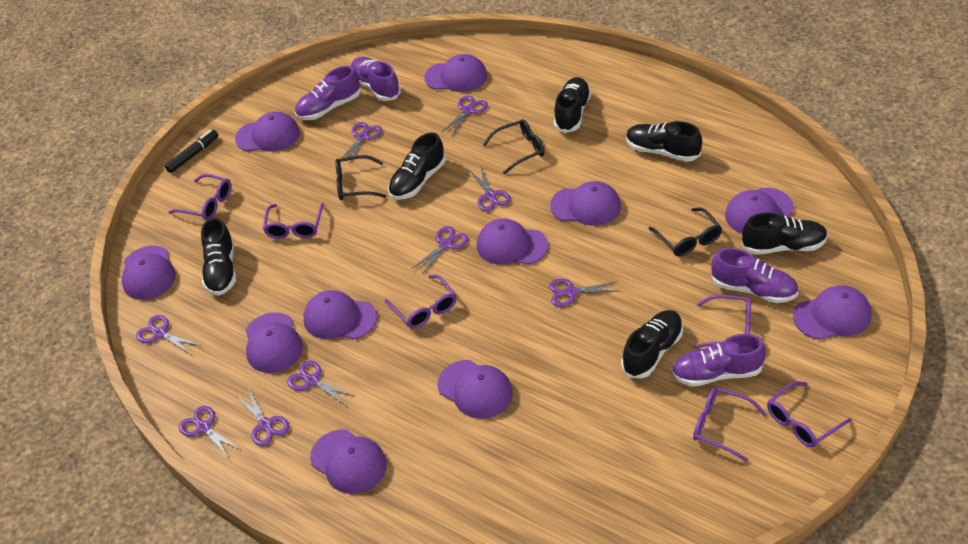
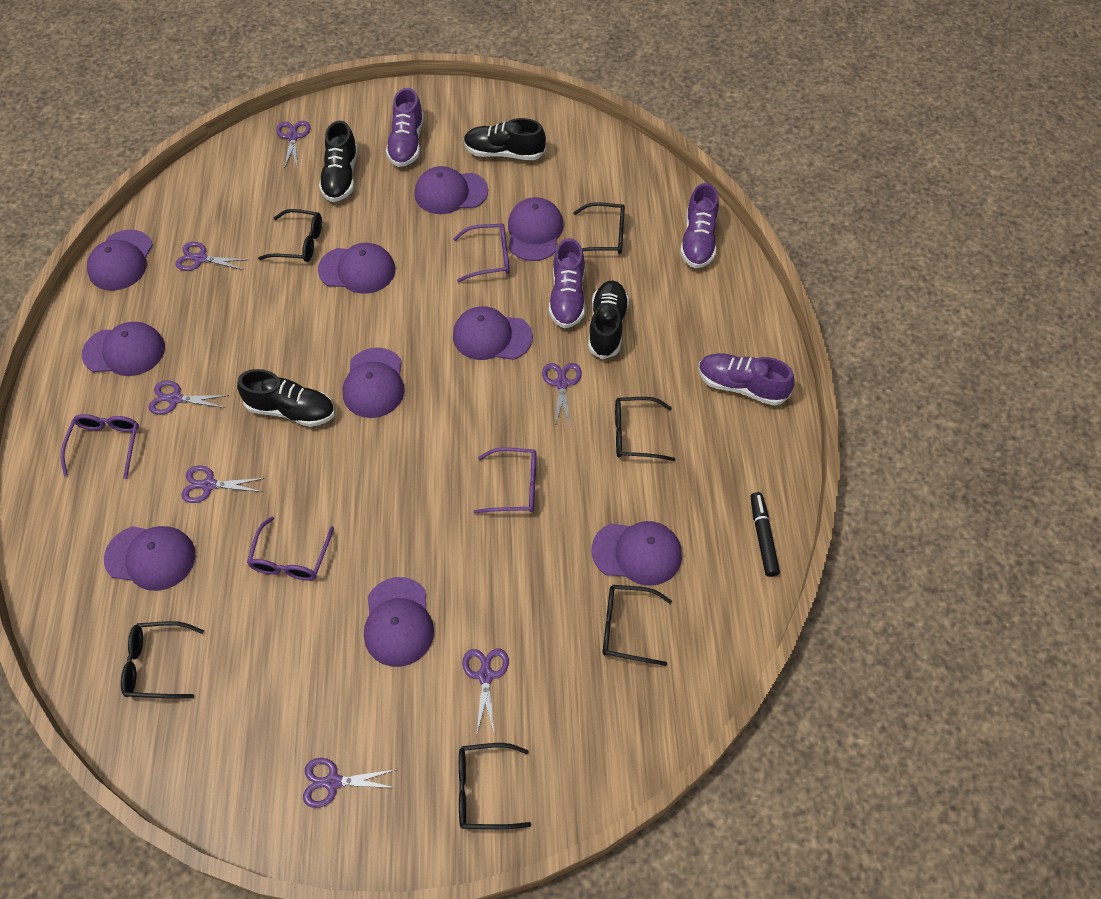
black glasses: [336,155,386,200] [483,119,544,175] [649,208,722,256] = 3 -> [121,621,204,699] [258,209,322,262] [459,743,531,829] [573,202,625,254] [602,585,672,666] [615,397,675,461] = 6
black shoe: [201,218,236,296] [388,132,446,200] [554,77,591,133] [621,310,683,379] [626,121,702,162] [741,213,828,255] = 6 -> [237,369,335,427] [319,120,358,202] [464,118,546,160] [588,280,629,359] = 4
purple cap: [122,245,176,300] [235,112,300,152] [246,312,303,373] [303,290,377,339] [310,430,387,494] [424,54,487,92] [438,360,513,419] [476,219,548,265] [550,181,621,226] [725,188,794,233] [793,285,872,340] = 11 -> [82,322,165,376] [87,230,153,291] [104,526,195,591] [318,243,395,294] [342,348,404,418] [364,577,434,667] [415,166,488,214] [453,306,533,360] [508,197,563,261] [591,521,682,585] = 10
purple glasses: [168,174,231,220] [263,203,324,239] [384,275,456,329] [693,295,751,349] [693,387,767,462] [767,381,852,447] = 6 -> [61,414,139,479] [247,516,334,581] [453,224,509,282] [474,447,537,514] = 4
purple scissors: [136,315,201,354] [179,406,241,458] [237,390,290,446] [287,361,356,406] [342,122,382,165] [412,226,469,275] [442,96,488,137] [470,167,511,211] [549,279,618,307] = 9 -> [148,380,229,415] [175,242,247,271] [181,466,265,503] [276,121,311,169] [303,758,398,808] [463,648,509,736] [542,363,582,426] = 7

